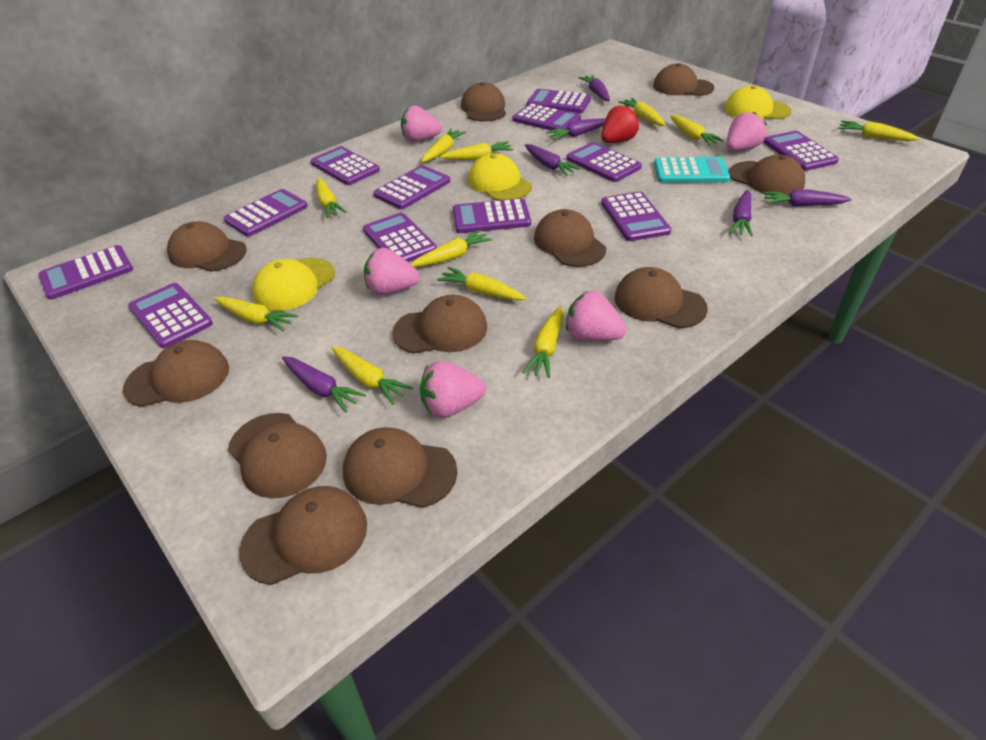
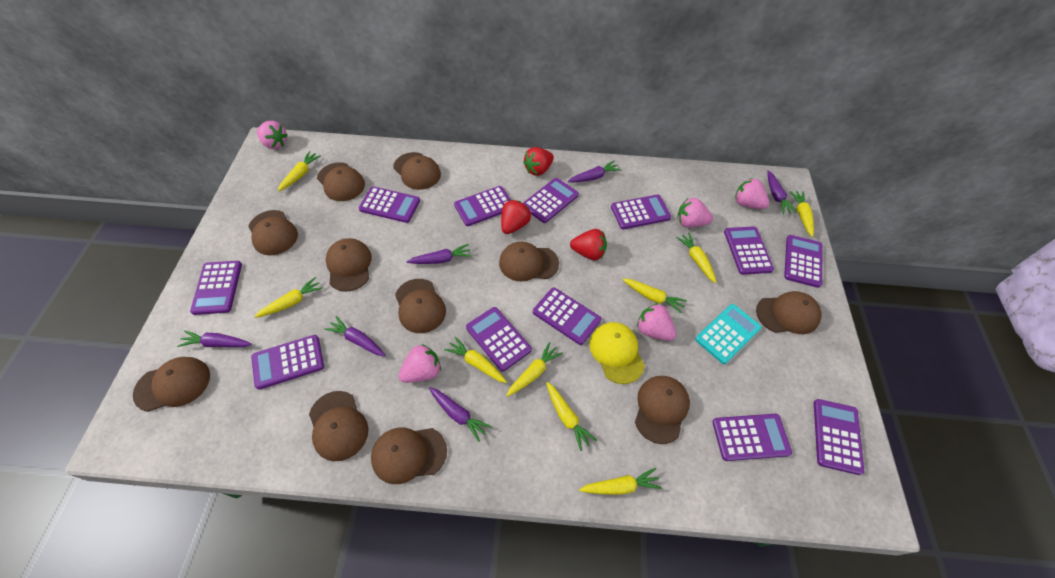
red strawberry: [601,105,639,143] = 1 -> [501,200,531,234] [523,147,554,176] [570,229,607,260] = 3
yellow cap: [252,258,335,311] [468,153,532,200] [724,86,791,119] = 3 -> [589,322,645,384] = 1
yellow carrot: [214,297,298,331] [316,178,347,218] [331,346,413,405] [411,230,492,267] [422,129,466,162] [437,267,526,301] [440,141,513,160] [522,306,563,378] [618,98,666,126] [670,115,724,146] [838,121,919,141] = 11 -> [254,277,323,318] [278,151,321,191] [444,337,507,383] [506,342,563,397] [546,382,597,451] [579,468,662,495] [622,278,687,313] [676,233,717,283] [789,191,814,237] = 9

